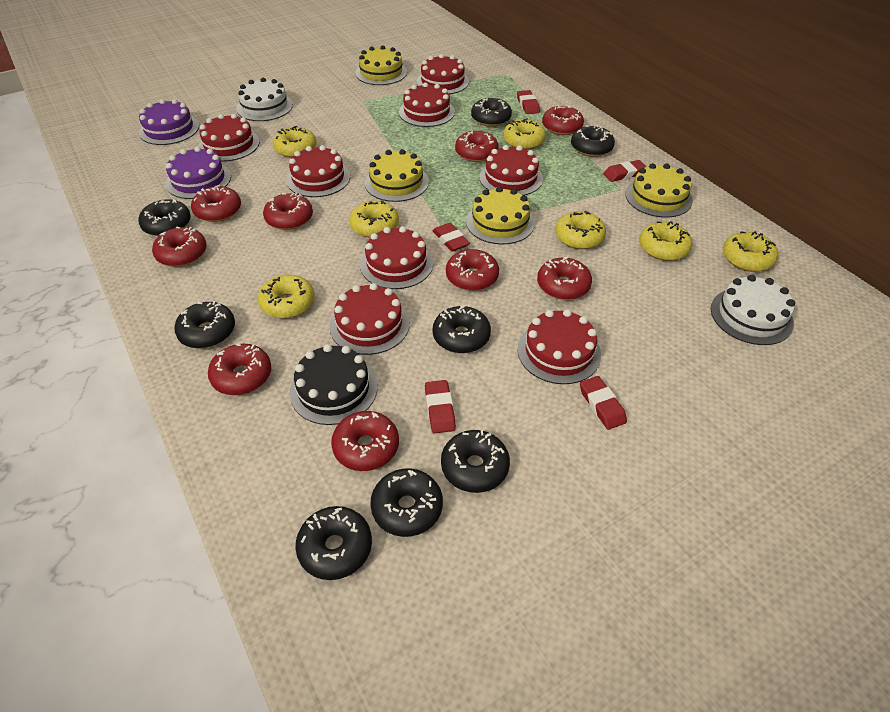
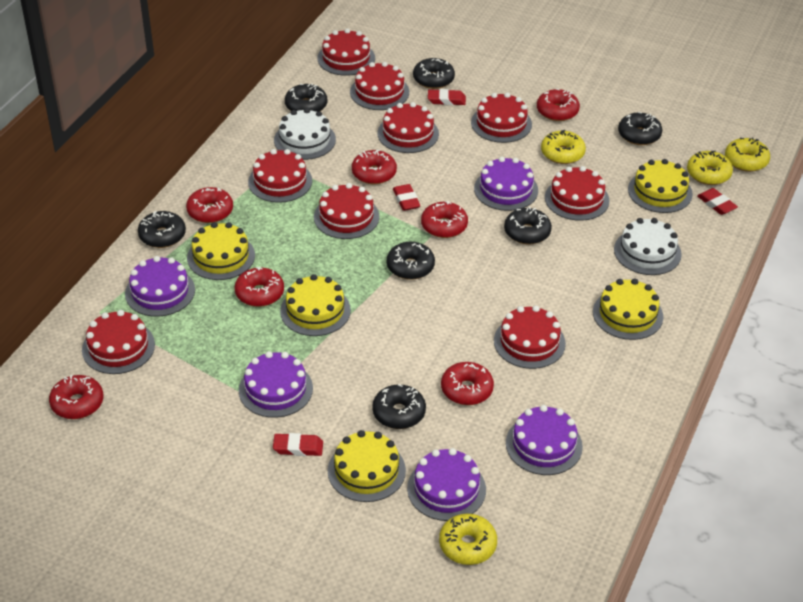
black cake: [290,344,378,425] = 1 -> none = 0
black donut: [138,199,191,236] [174,301,235,349] [295,506,372,580] [370,468,443,537] [433,305,491,353] [441,430,510,493] [471,98,512,127] [571,125,615,157] = 8 -> [138,211,186,248] [285,83,327,112] [372,384,426,429] [387,242,435,280] [413,58,455,89] [504,207,552,245] [618,112,662,145] = 7
purple cake: [139,99,199,145] [165,147,231,199] = 2 -> [125,256,195,317] [239,351,313,418] [407,448,486,521] [474,157,538,211] [506,405,583,475] = 5
red cake: [198,114,260,162] [286,145,350,197] [329,283,410,355] [360,226,433,289] [399,83,455,127] [416,54,469,94] [479,145,543,196] [518,309,601,384] = 8 -> [82,310,155,374] [248,149,312,203] [314,183,379,239] [317,28,375,76] [350,62,409,110] [378,102,439,153] [471,93,532,143] [494,306,566,369] [545,166,610,221] = 9
red donut: [152,226,207,267] [191,185,241,222] [208,343,271,395] [263,193,313,230] [331,411,399,471] [446,249,499,291] [455,131,499,162] [537,257,592,300] [542,105,584,135] = 9 -> [49,375,103,419] [186,187,233,223] [235,267,284,307] [352,150,397,184] [421,201,468,238] [441,362,494,405] [537,88,580,121] = 7
red eraser: [425,380,456,434] [433,223,470,252] [517,90,540,114] [580,376,627,430] [603,160,646,182] = 5 -> [273,433,323,456] [393,184,420,211] [428,89,466,105] [697,188,738,215] = 4
yellow cake: [355,45,407,85] [365,149,429,202] [466,186,535,244] [625,163,693,218] = 4 -> [187,222,255,280] [280,274,351,336] [328,430,406,502] [593,279,663,340] [628,159,693,213] = 5
yellow donut: [258,274,315,319] [273,126,317,158] [349,200,399,238] [503,118,546,150] [555,211,606,249] [639,221,692,261] [723,231,778,272] = 7 -> [439,514,497,565] [541,130,586,164] [687,151,733,185] [725,137,770,172] = 4

